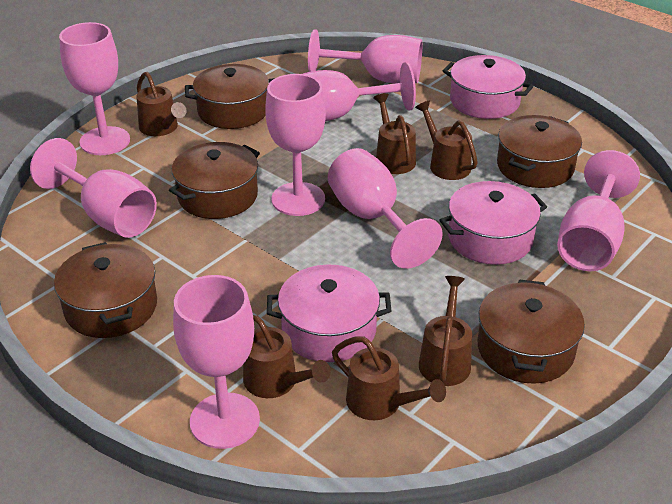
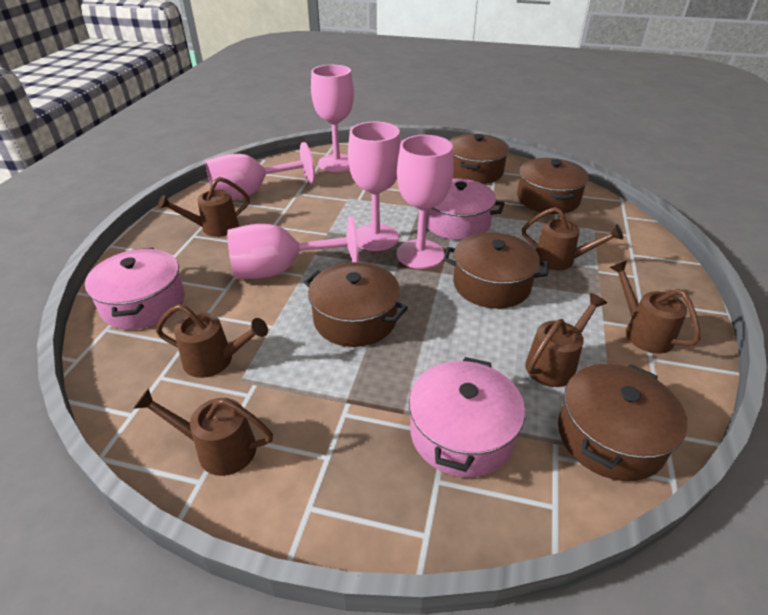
pink goblet: [30,138,157,238] [59,22,130,155] [173,275,260,449] [265,74,326,216] [303,62,416,121] [308,29,422,84] [328,148,443,269] [557,150,640,271] = 8 -> [205,142,315,200] [227,216,359,279] [311,65,354,172] [348,122,401,251] [396,135,454,269] = 5

